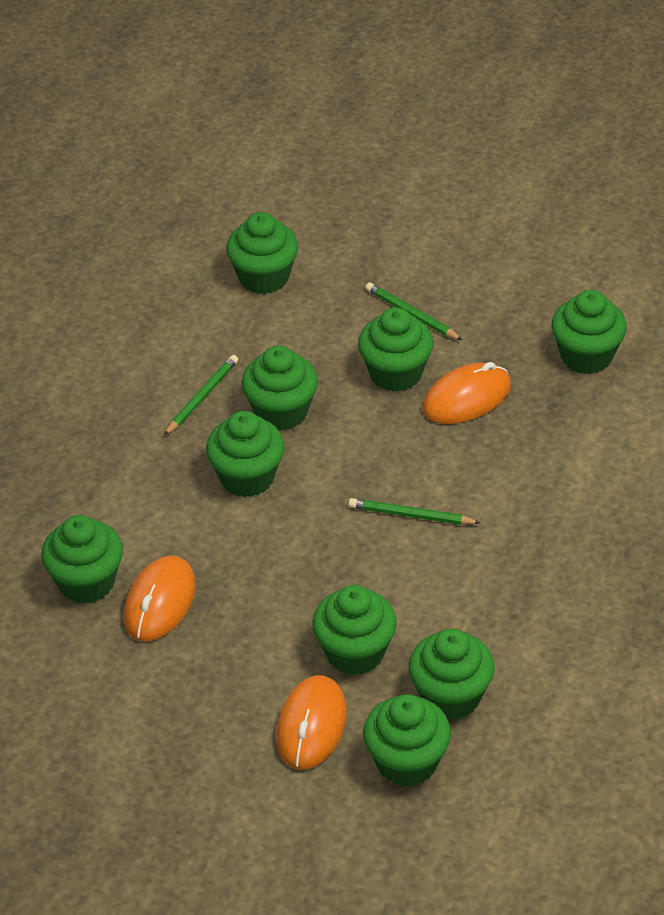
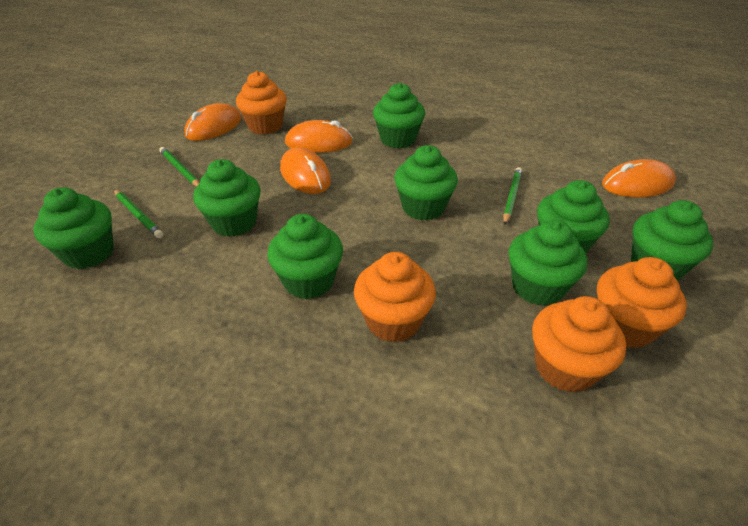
green cupcake: [41,515,123,604] [206,411,284,497] [226,212,298,294] [241,346,318,431] [312,585,397,675] [358,307,433,392] [363,694,451,787] [409,629,494,720] [551,290,627,374] = 9 -> [33,187,114,269] [193,159,260,237] [267,214,343,299] [373,83,425,149] [394,145,458,221] [508,219,587,306] [537,180,610,253] [631,200,713,281] = 8
orange cupcake: none = 0 -> [236,71,287,134] [354,252,436,342] [532,296,626,393] [597,257,687,348] = 4
orange mouse: [124,555,196,641] [276,675,347,769] [423,362,511,424] = 3 -> [184,103,241,141] [280,147,331,194] [285,120,353,153] [602,159,676,197] = 4

